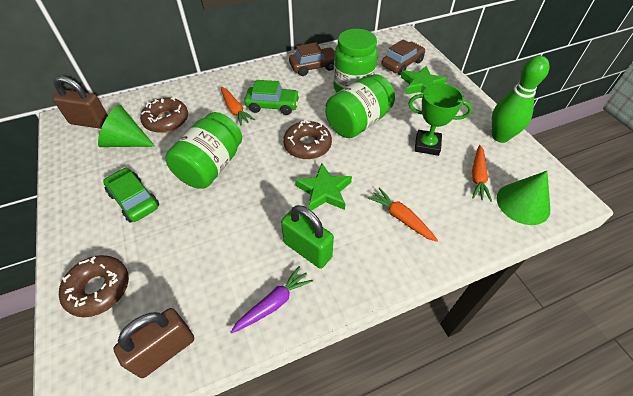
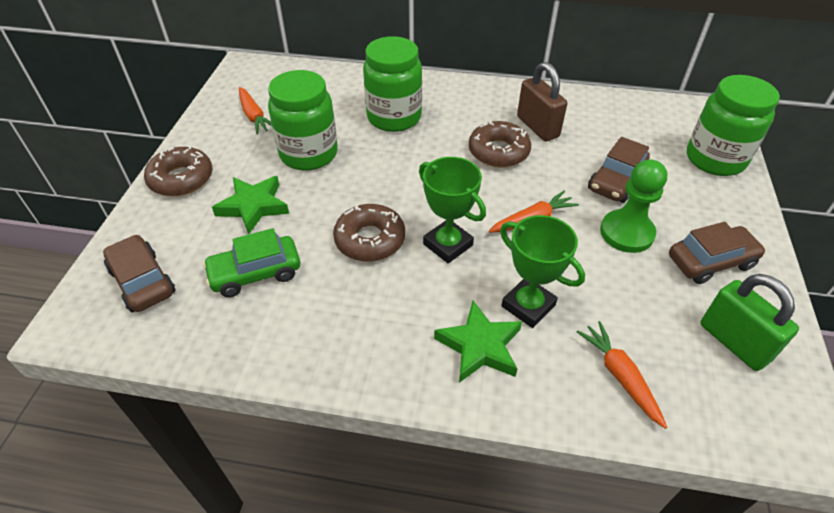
brown car: [289,42,335,76] [382,40,425,75] = 2 -> [103,235,176,312] [588,137,650,203] [669,222,766,284] = 3
brown padlock: [53,76,108,129] [113,308,194,378] = 2 -> [517,62,567,141] = 1
green bowling pin: [491,56,550,143] = 1 -> none = 0
green car: [103,168,159,222] [244,80,300,115] = 2 -> [203,228,300,297] = 1
green cone: [98,105,155,147] [497,171,550,225] = 2 -> none = 0
green pawn: none = 0 -> [600,159,667,253] = 1
green trophy: [408,83,472,156] = 1 -> [419,157,486,263] [500,215,585,328] = 2
purple carrot: [230,266,313,334] = 1 -> none = 0

